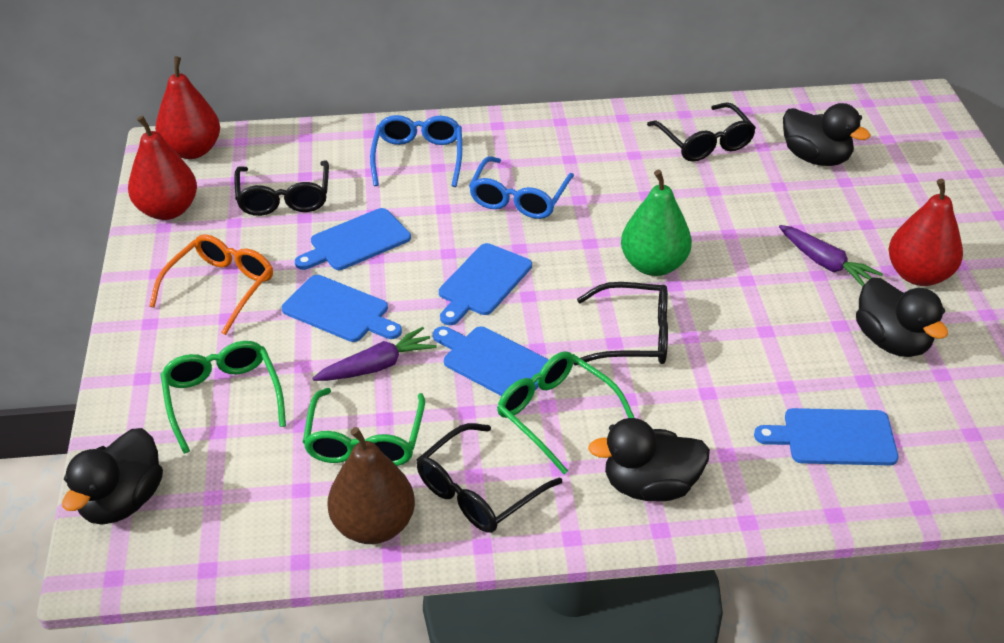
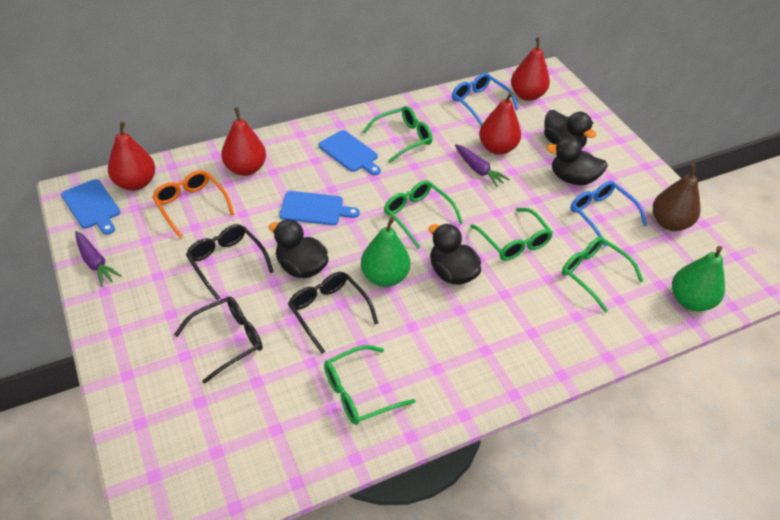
black glasses: [234,160,329,216] [416,423,562,533] [573,282,668,365] [647,102,756,162] = 4 -> [174,296,263,384] [186,224,274,300] [288,272,378,354] = 3
blue cutting board: [282,275,402,342] [295,208,411,270] [433,326,549,396] [439,243,532,325] [754,408,898,465] = 5 -> [61,179,120,235] [279,191,360,225] [319,130,381,175] = 3
green glasses: [160,341,286,454] [303,388,425,466] [497,351,634,474] = 3 -> [324,345,416,425] [363,106,432,163] [384,180,463,249] [470,208,553,261] [562,236,643,313] = 5
green pear: [621,170,692,276] = 1 -> [361,217,410,287] [672,246,725,311] = 2
red pear: [128,116,197,220] [155,57,220,159] [888,179,963,286] = 3 -> [108,121,155,191] [221,107,266,176] [479,92,521,155] [511,37,550,101] = 4

